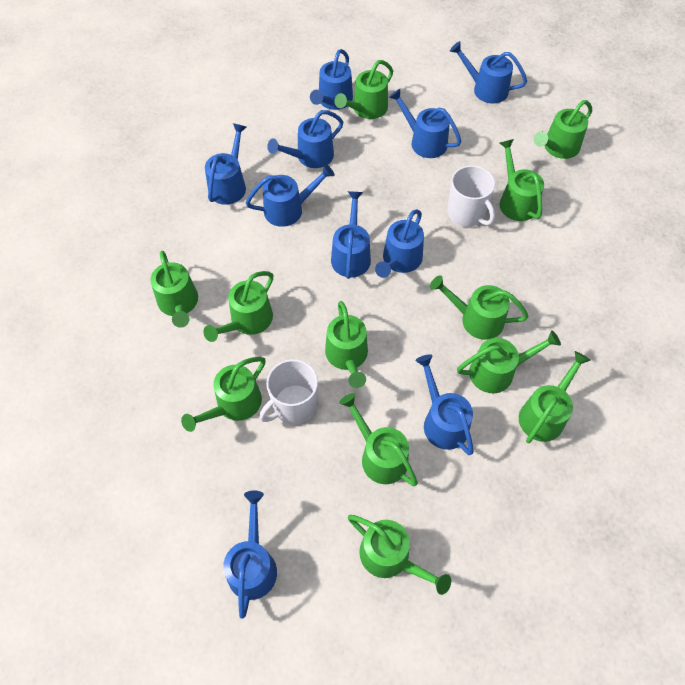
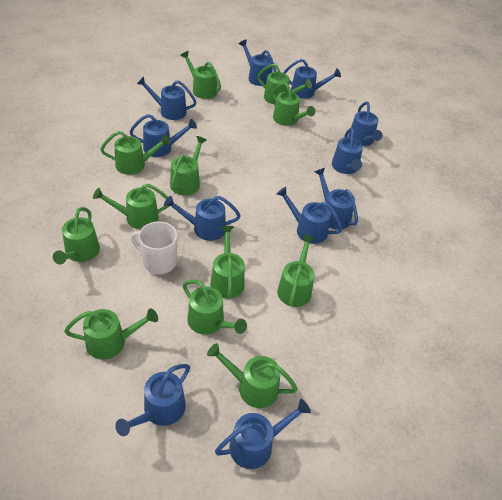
blue watering can: [205,123,246,205] [223,491,277,619] [246,164,334,227] [267,110,343,168] [310,49,353,110] [331,191,371,279] [375,209,424,278] [389,89,461,158] [415,354,474,455] [450,41,527,104] = 10 -> [115,364,190,436] [130,114,197,157] [137,76,196,120] [164,196,241,241] [215,399,311,469] [239,39,276,86] [277,187,343,244] [283,59,341,98] [314,168,358,230] [332,128,363,174] [348,102,382,146] = 11
white mug: [260,359,318,425] [447,165,495,227] = 2 -> [131,221,177,274] = 1

